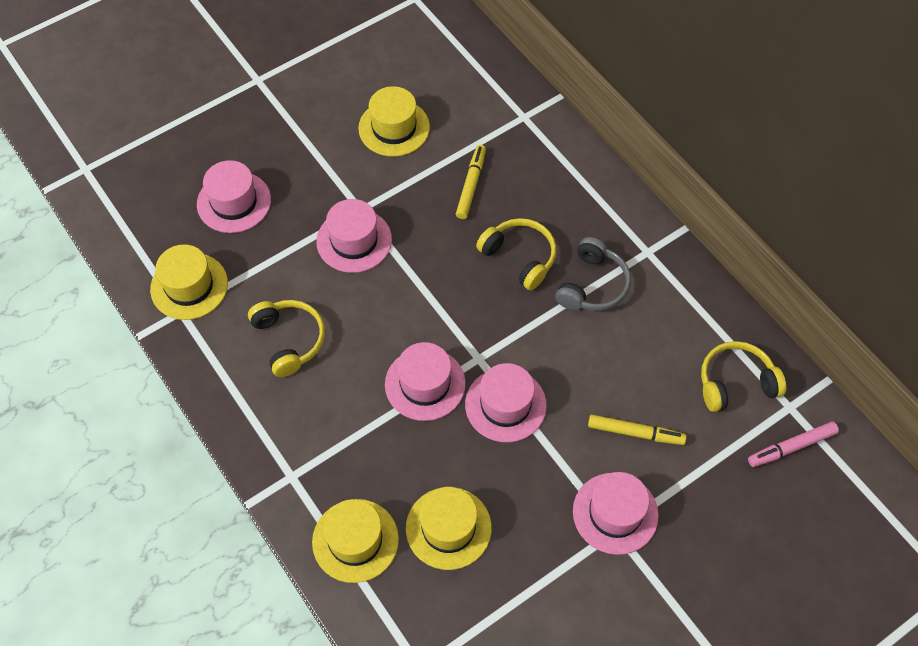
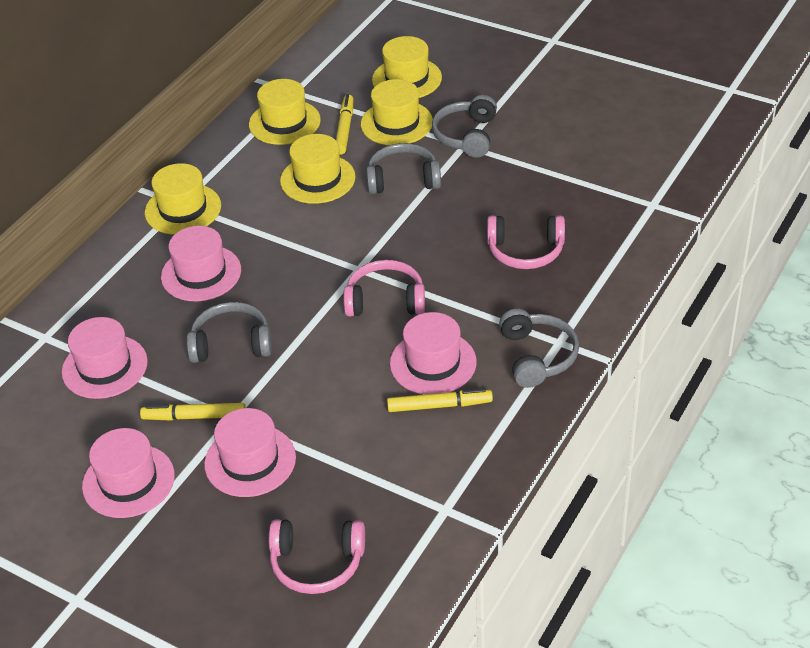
grey headphones: [555,237,631,311] = 1 -> [187,302,272,363] [366,143,441,194] [432,95,497,158] [499,309,579,388] = 4
pink headphones: none = 0 -> [269,519,365,594] [343,260,425,316] [487,215,565,269] = 3
pink marker: [748,421,839,467] = 1 -> none = 0
yellow hat: [150,244,228,320] [312,499,399,583] [358,86,430,157] [406,487,492,570] = 4 -> [145,163,221,235] [249,79,321,145] [280,134,356,204] [361,79,433,145] [372,36,442,98] = 5
yellow headphones: [248,300,325,377] [476,218,557,290] [701,341,786,412] = 3 -> none = 0
yellow marker: [456,145,486,219] [588,415,687,445] = 2 -> [140,403,246,421] [336,95,353,155] [387,388,493,412] = 3

